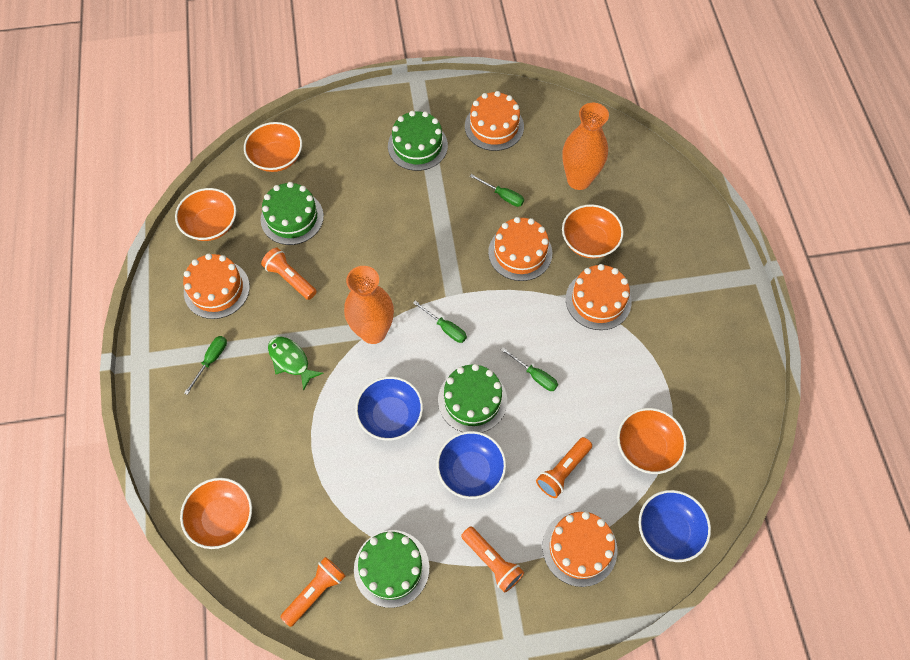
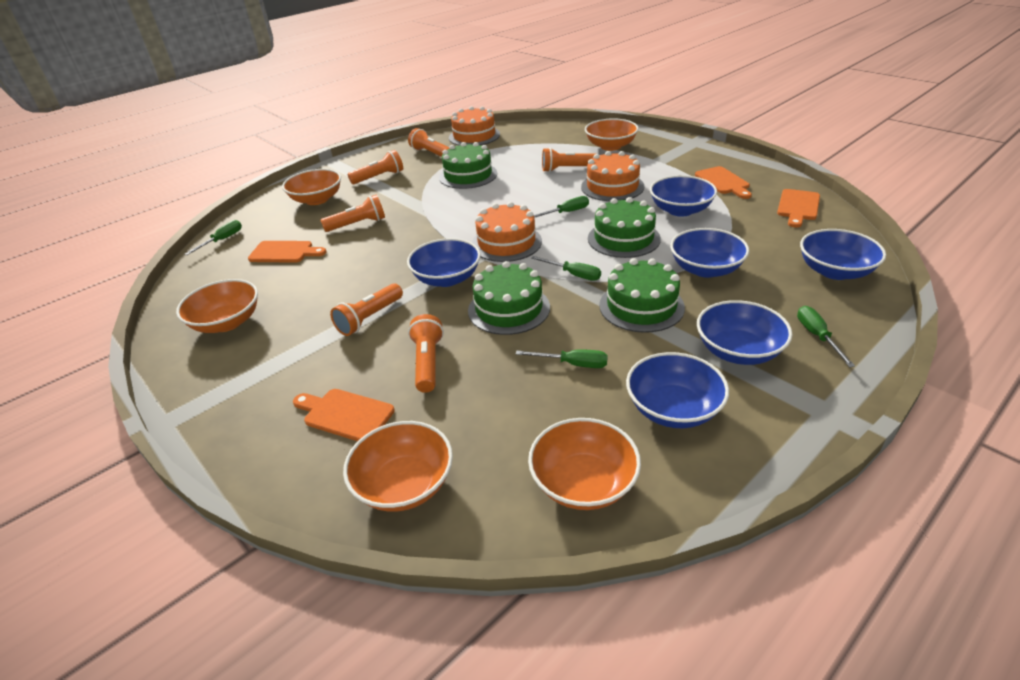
blue bowl: [355,376,423,441] [437,431,506,499] [639,490,711,562] = 3 -> [407,238,481,287] [626,352,729,428] [650,175,717,217] [670,228,749,278] [697,300,792,365] [800,229,886,280] = 6
green fish: [268,337,324,391] = 1 -> none = 0
green screwdriver: [184,336,227,395] [413,300,467,343] [470,174,524,207] [501,347,558,391] = 4 -> [185,220,242,255] [516,349,608,368] [531,256,601,281] [534,196,589,218] [797,306,855,367] = 5
orange cake: [183,253,250,319] [465,91,524,151] [488,217,552,281] [542,511,617,587] [566,264,632,330] = 5 -> [449,106,500,145] [472,202,542,262] [581,151,644,201] = 3
orange cutting board: none = 0 -> [248,241,327,263] [293,389,395,441] [695,166,752,199] [777,189,820,228] = 4
orange flashlight: [261,248,317,300] [280,557,346,627] [461,526,524,593] [536,437,592,498] = 4 -> [321,195,385,232] [330,283,403,336] [348,150,403,184] [408,128,449,157] [408,314,444,393] [542,148,596,172] = 6
orange vase: [344,266,394,344] [562,103,609,190] = 2 -> none = 0

